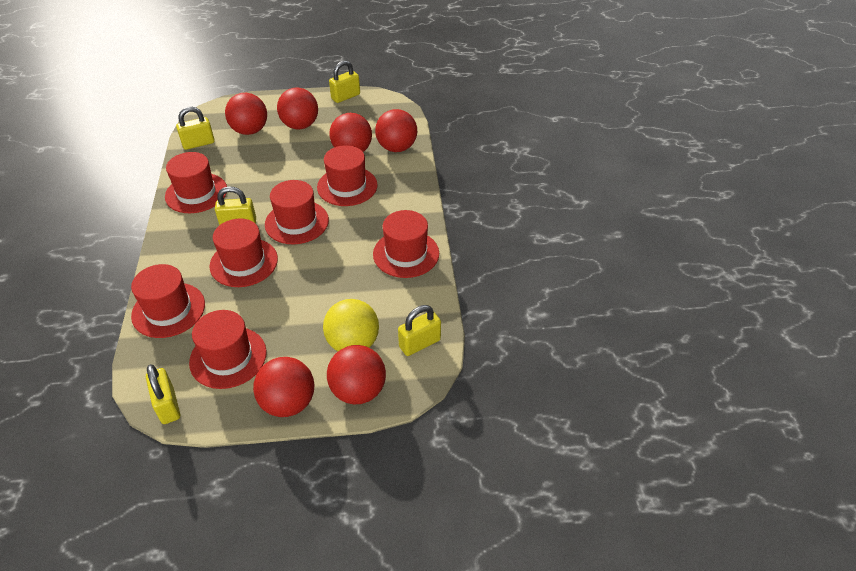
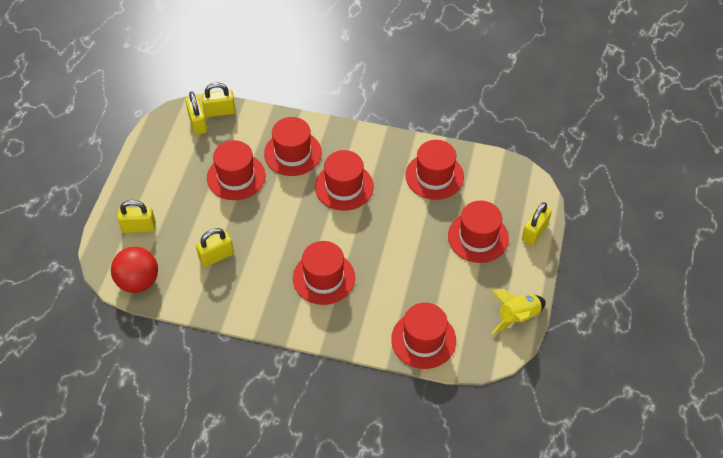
red ball: [225,93,267,135] [253,357,315,417] [277,88,318,129] [327,345,386,404] [329,113,372,152] [375,109,417,152] = 6 -> [111,247,158,293] = 1
yellow ball: [323,299,379,351] = 1 -> none = 0
yellow rocket: none = 0 -> [491,289,546,334] = 1

